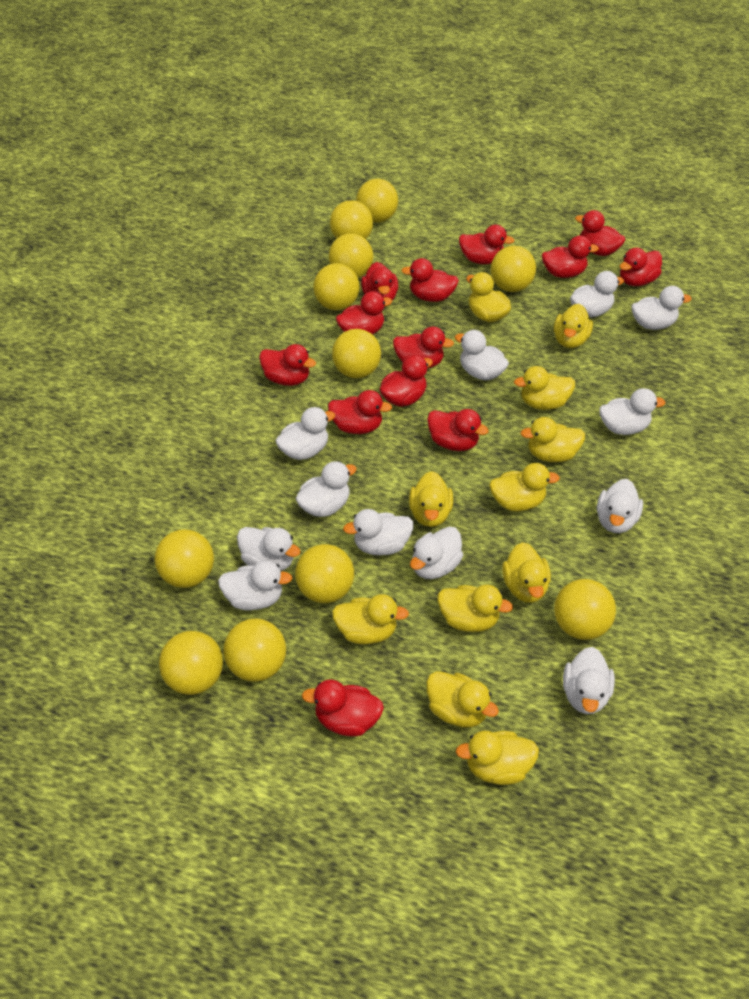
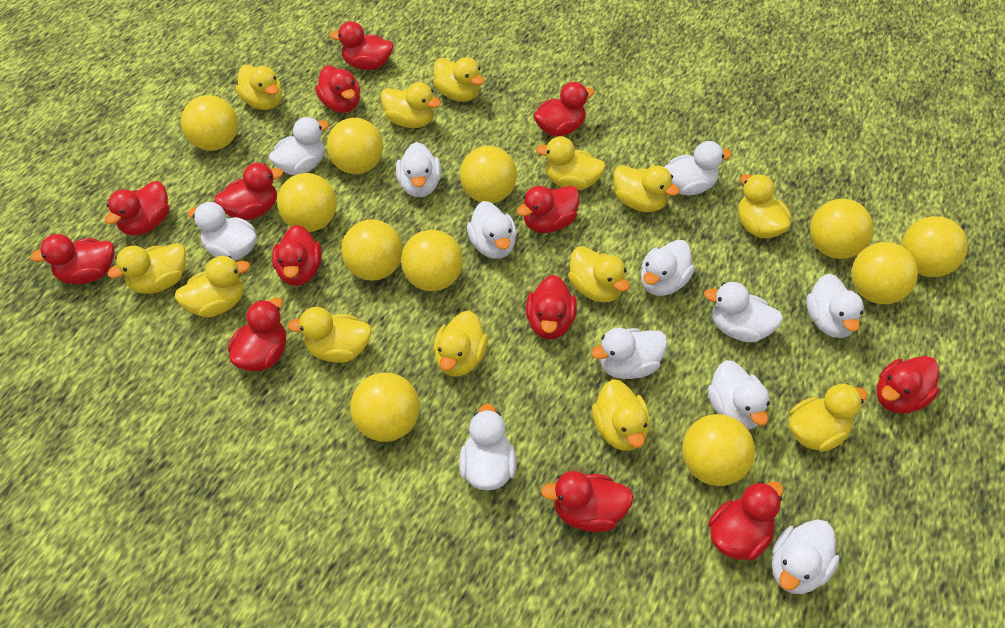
yellow duck: [332,594,409,644] [409,471,453,527] [426,671,499,728] [438,584,513,632] [456,731,539,785] [466,272,511,322] [489,463,560,511] [502,542,551,603] [514,366,575,410] [520,417,585,462] [554,304,593,348] = 11 -> [108,243,186,294] [175,256,250,317] [236,65,282,110] [287,307,372,363] [381,82,441,128] [433,57,484,102] [434,311,488,377] [536,136,606,190] [568,246,630,302] [592,379,650,451] [613,165,680,212] [738,174,791,239] [789,383,868,452] = 13

